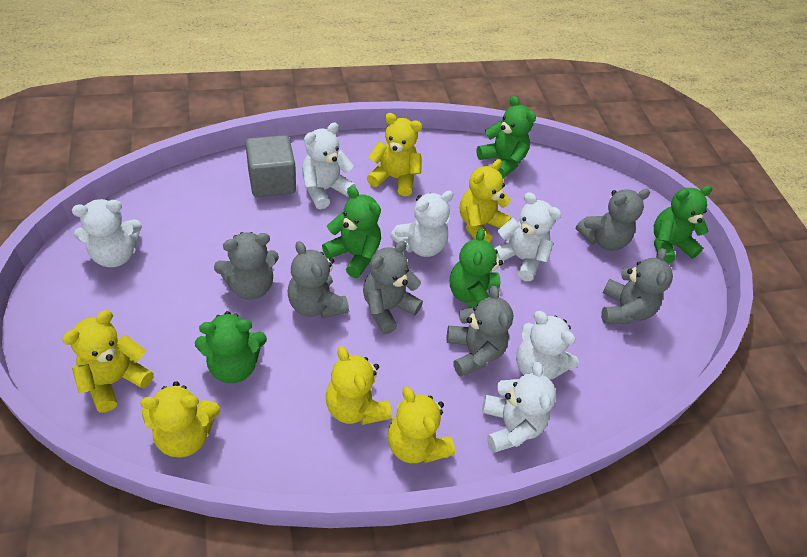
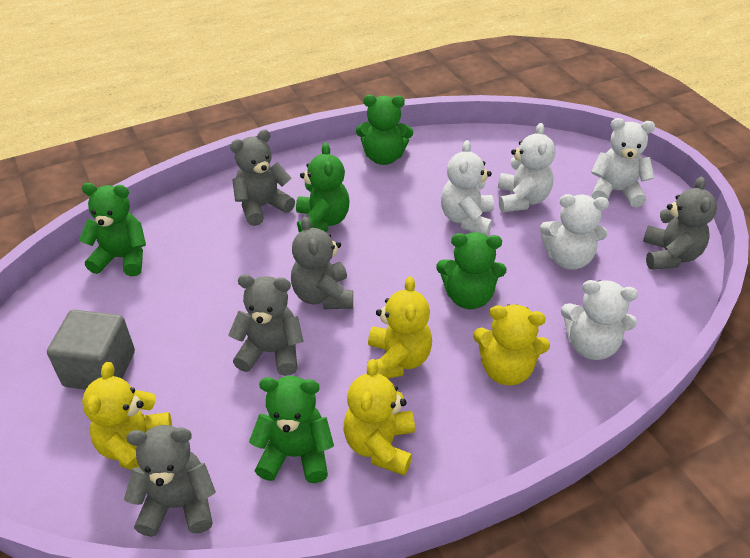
grey teddy bear: [214,232,279,300] [288,241,349,318] [363,241,423,334] [446,286,514,377] [576,189,650,251] [601,248,673,324] = 6 -> [124,425,216,537] [228,274,304,376] [230,129,295,226] [291,216,353,309] [643,177,717,270] = 5
white teddy bear: [72,199,142,267] [302,122,356,209] [390,191,453,257] [482,362,556,453] [494,192,561,281] [516,311,579,379] = 6 -> [441,140,494,236] [498,123,555,212] [540,194,609,270] [561,280,638,360] [591,118,655,207] = 5
yellow teddy bear: [62,310,154,413] [140,381,220,457] [326,346,392,425] [367,113,422,196] [388,387,455,463] [460,159,511,242] = 6 -> [82,362,172,470] [344,359,415,476] [367,276,432,379] [473,304,550,385] = 4

